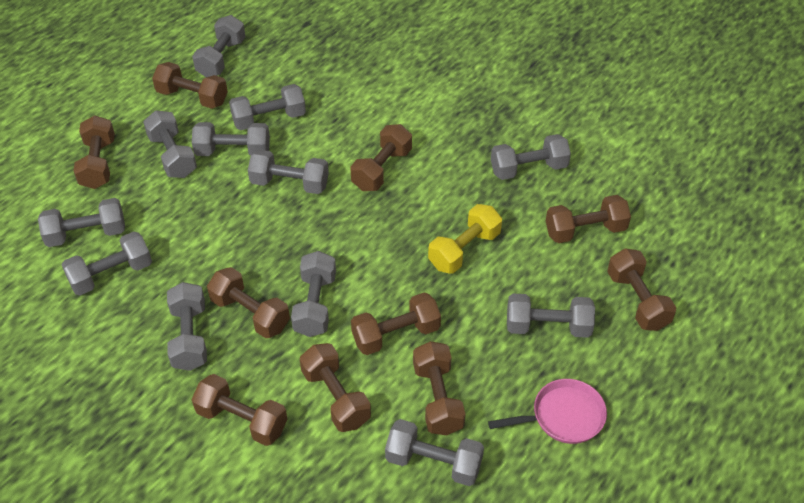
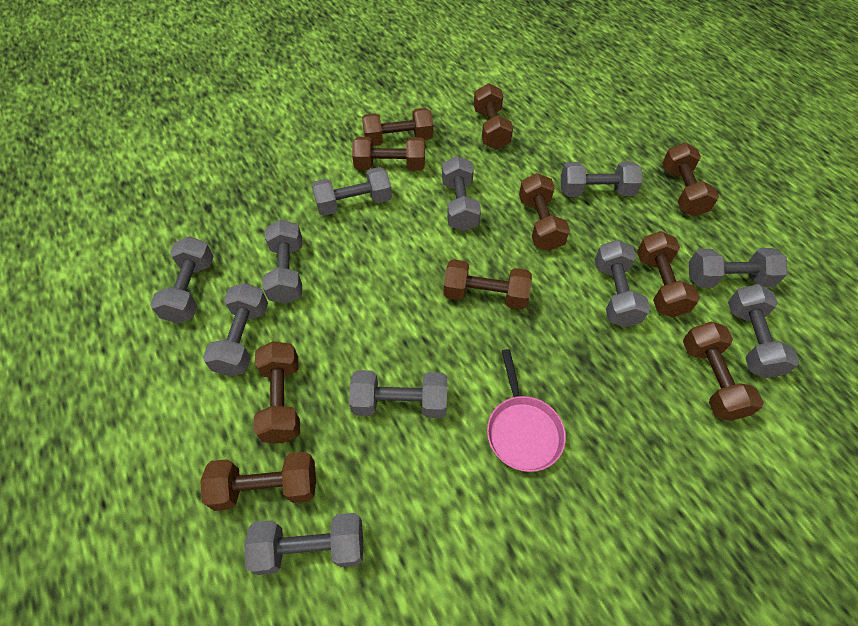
grey dumbbell: [38,198,125,247] [61,231,152,295] [143,110,197,178] [167,282,207,371] [192,15,245,77] [192,122,270,156] [229,84,306,130] [248,150,329,194] [291,251,336,337] [385,419,484,486] [491,134,571,180] [507,293,595,338] = 12 -> [150,236,214,323] [203,283,268,376] [244,513,363,575] [262,219,302,304] [312,167,392,216] [349,370,447,418] [442,156,481,231] [561,162,642,197] [595,240,650,327] [689,248,787,288] [728,284,799,378] = 11
yellow dumbbell: [428,204,502,274] = 1 -> none = 0

